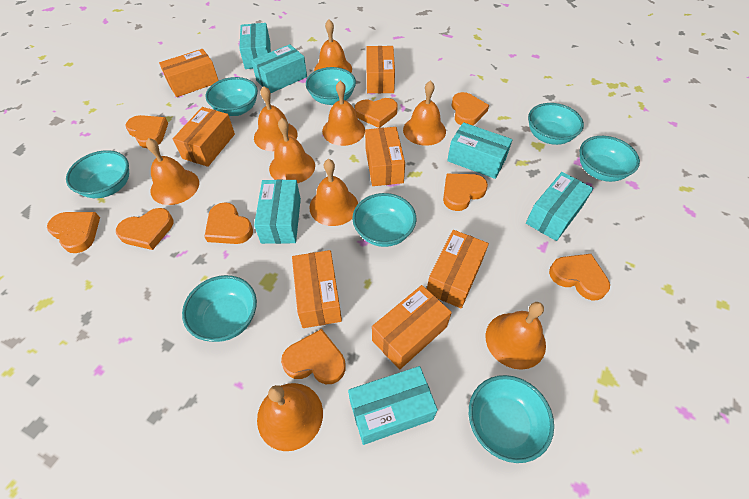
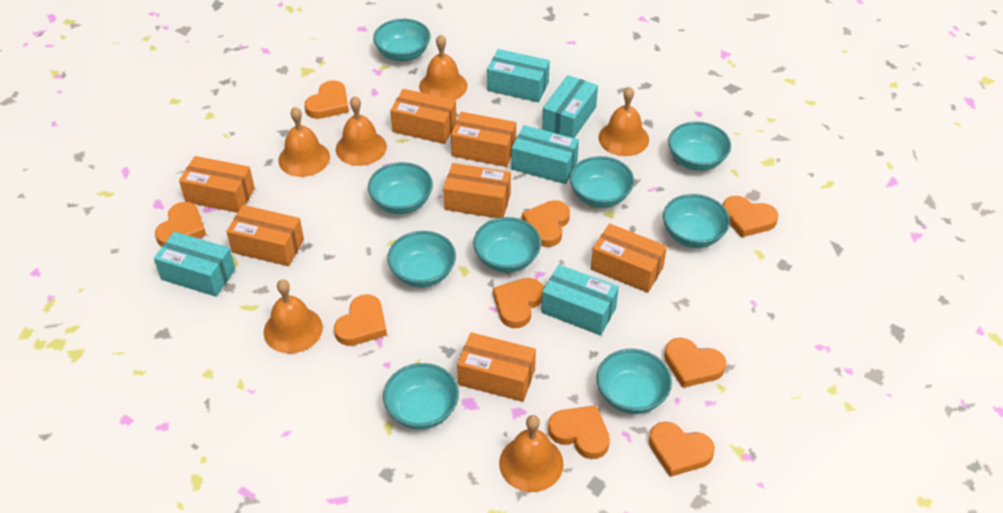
orange bell: [146,138,199,205] [254,86,297,151] [257,383,323,451] [269,118,315,183] [309,159,358,226] [314,19,352,73] [322,81,365,146] [403,80,446,146] [485,302,546,370] = 9 -> [264,279,323,354] [278,107,330,177] [336,96,387,166] [419,34,467,100] [499,415,564,492] [598,87,649,156] = 6
turquoise bowl: [66,150,129,198] [182,275,257,342] [206,77,258,116] [306,67,356,105] [352,193,416,247] [469,375,554,463] [528,103,584,145] [579,136,640,182] = 8 -> [368,162,433,214] [373,19,430,61] [383,363,459,429] [387,231,456,287] [473,217,541,273] [570,156,634,208] [596,349,672,414] [663,194,730,248] [668,122,731,171] = 9
turquoise box: [239,23,271,69] [251,44,307,93] [254,179,301,244] [348,366,438,445] [447,122,512,179] [526,172,594,241] = 6 -> [154,231,235,297] [487,49,550,102] [511,125,579,184] [541,265,619,335] [542,75,598,138] = 5

